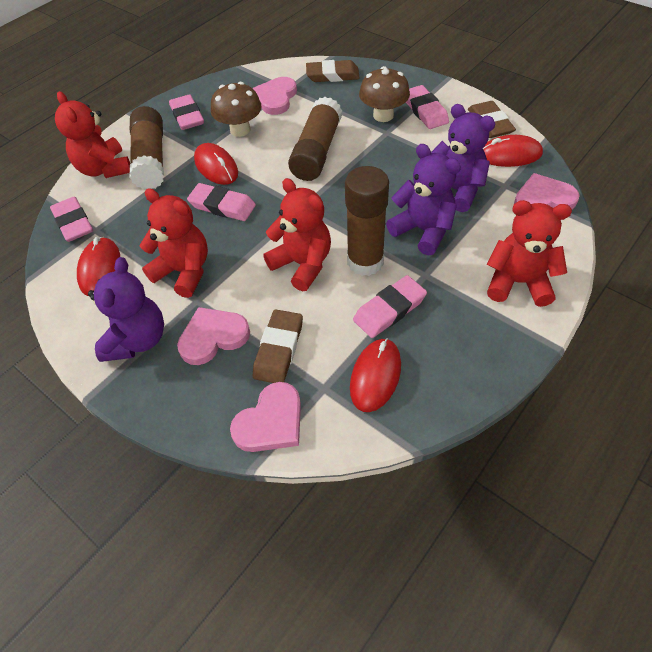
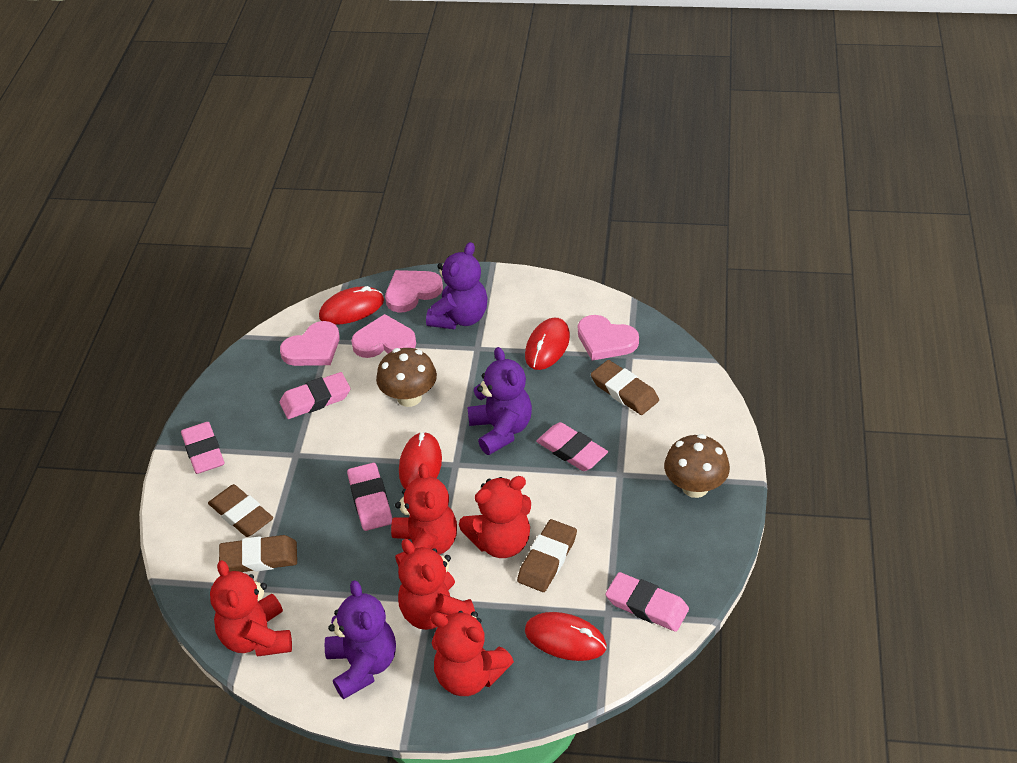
brown eraser: [253,310,303,383] [306,60,360,82] [468,101,516,138] = 3 -> [208,484,273,537] [219,535,297,572] [517,519,577,592] [591,360,659,415] = 4
brown glue stick: [130,106,164,189] [288,97,342,181] [345,166,389,276] = 3 -> none = 0
red teddy bear: [55,91,130,178] [140,188,208,298] [263,178,331,291] [487,200,572,307] = 4 -> [210,560,292,657] [391,463,457,567] [398,539,475,630] [430,611,514,696] [459,476,531,558] = 5

